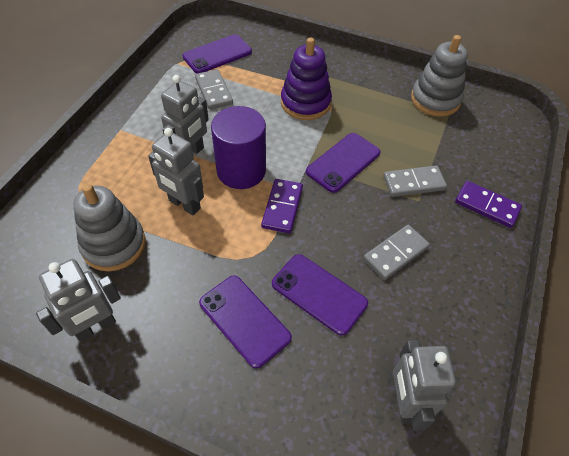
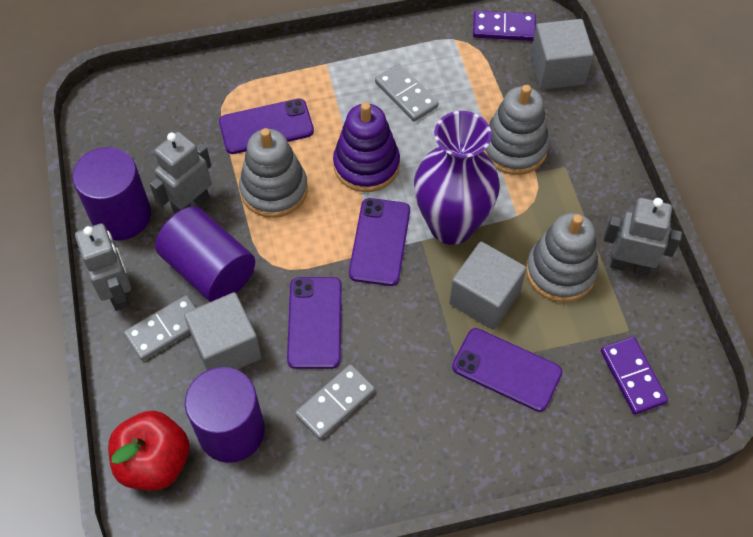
grey cube: none = 0 -> [184,292,262,370] [449,242,527,330] [531,19,594,90] = 3
grey robot: [36,259,121,342] [148,128,204,215] [161,75,209,154] [393,340,456,431] = 4 -> [75,223,131,311] [150,132,211,214] [604,198,682,276] = 3
grey stacking toy: [73,184,146,271] [411,35,468,117] = 2 -> [239,128,308,218] [483,85,549,175] [526,213,599,302] = 3
purple cylinder: [211,106,266,189] = 1 -> [72,147,151,241] [155,206,255,302] [185,367,265,463] = 3
purple vase: none = 0 -> [414,111,500,245] = 1
red apple: none = 0 -> [108,411,190,490] = 1

